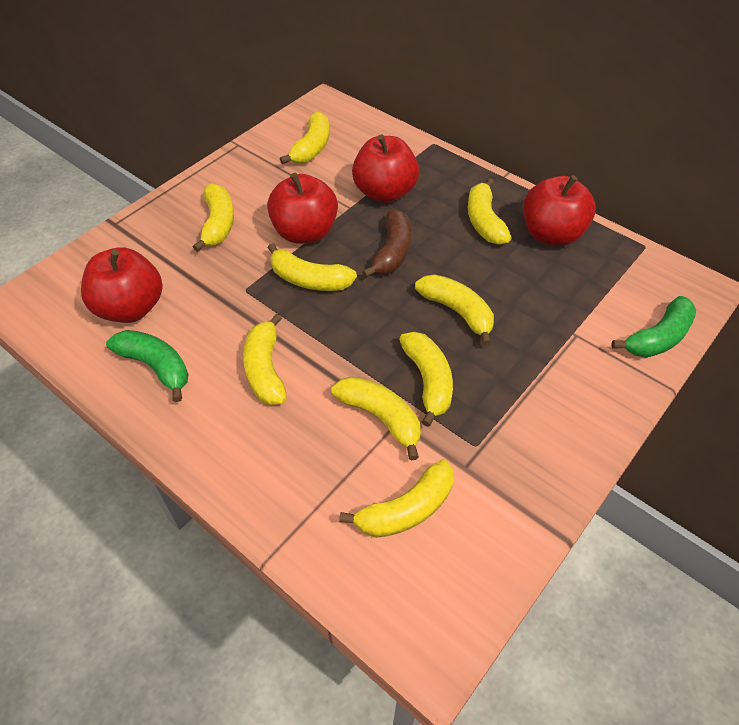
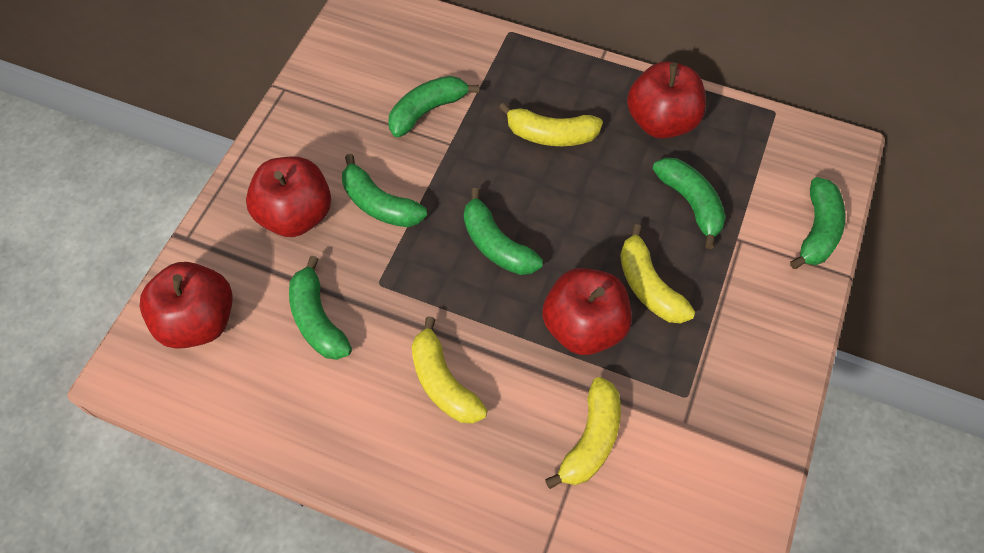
brown banana: [362,209,412,278] = 1 -> none = 0
green banana: [106,330,189,402] [611,296,696,358] = 2 -> [289,256,352,360] [342,154,427,227] [388,76,480,137] [464,188,543,275] [653,158,726,249] [790,177,846,269] = 6
yellow banana: [193,183,234,252] [243,314,287,405] [268,243,357,291] [280,111,329,164] [331,376,421,460] [339,459,454,538] [399,332,453,427] [415,274,494,345] [468,178,511,245] = 9 -> [412,316,488,424] [499,103,603,146] [545,377,621,489] [620,224,695,324] = 4

